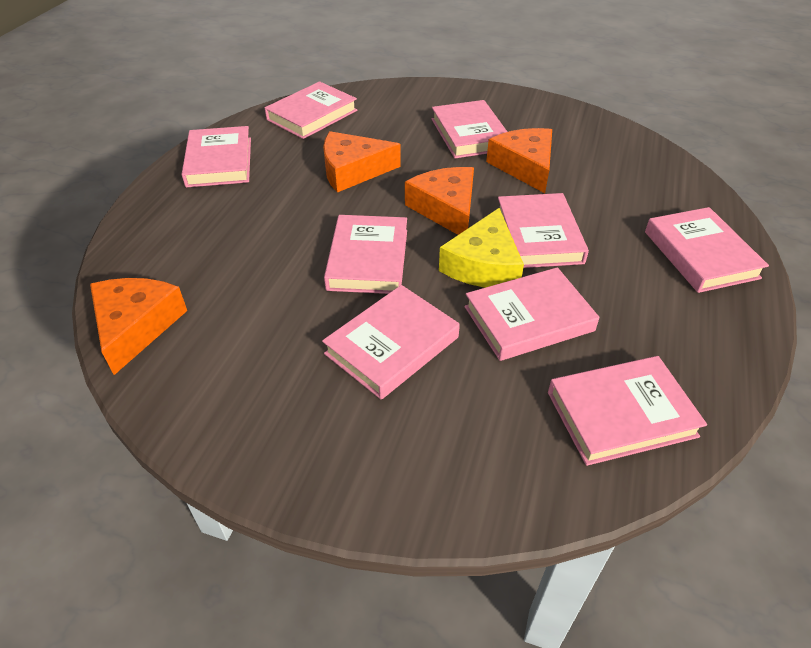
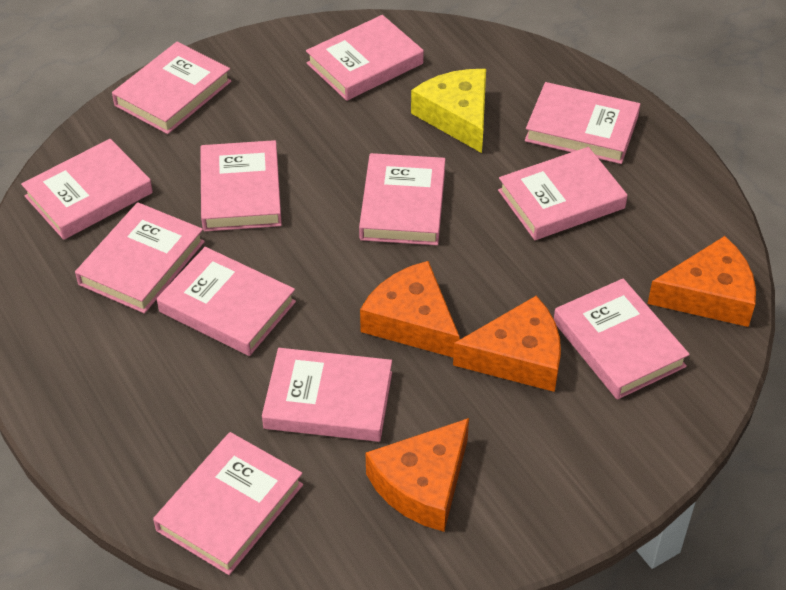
pink book: [182,126,251,187] [265,81,357,139] [322,285,460,400] [324,215,407,294] [432,100,507,158] [465,267,600,361] [496,193,589,268] [548,356,707,466] [645,207,769,293] = 9 -> [21,139,153,240] [75,202,205,313] [112,42,232,134] [153,432,303,575] [157,247,296,356] [200,140,282,231] [262,348,392,442] [306,15,424,101] [359,153,446,245] [498,147,628,240] [525,82,641,164] [554,278,690,400] = 12

